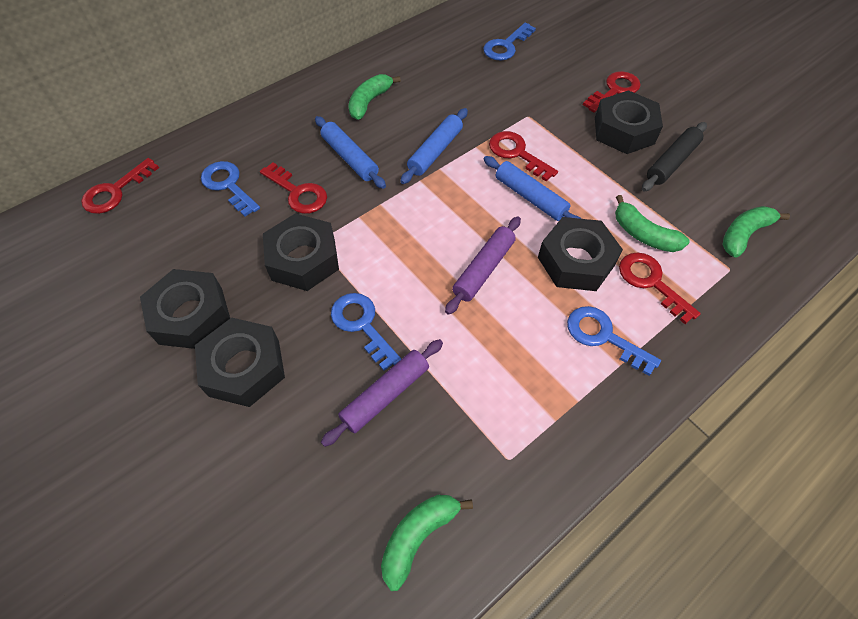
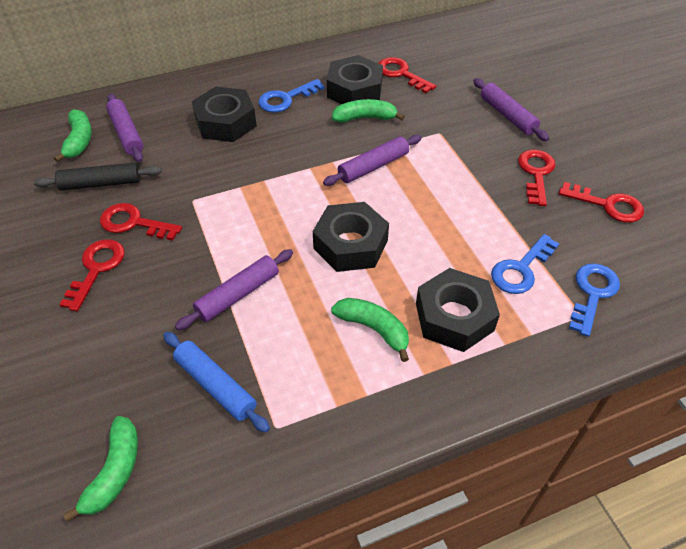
black nut: [140,269,230,349] [195,318,285,407] [263,213,339,291] [538,217,623,291] [595,90,663,154] = 5 -> [192,86,257,142] [313,202,389,272] [327,55,383,104] [416,268,500,352] = 4
blue key: [201,161,260,217] [331,293,401,371] [483,22,536,61] [567,306,661,376] = 4 -> [258,79,325,112] [491,234,559,294] [569,263,620,337] = 3
blue rolling pin: [315,116,386,189] [400,108,468,184] [484,156,582,221] = 3 -> [163,332,270,433] = 1
purple rolling pin: [321,339,443,447] [445,217,521,315] = 2 -> [106,93,143,162] [175,249,293,330] [323,135,422,186] [473,78,549,141] = 4

